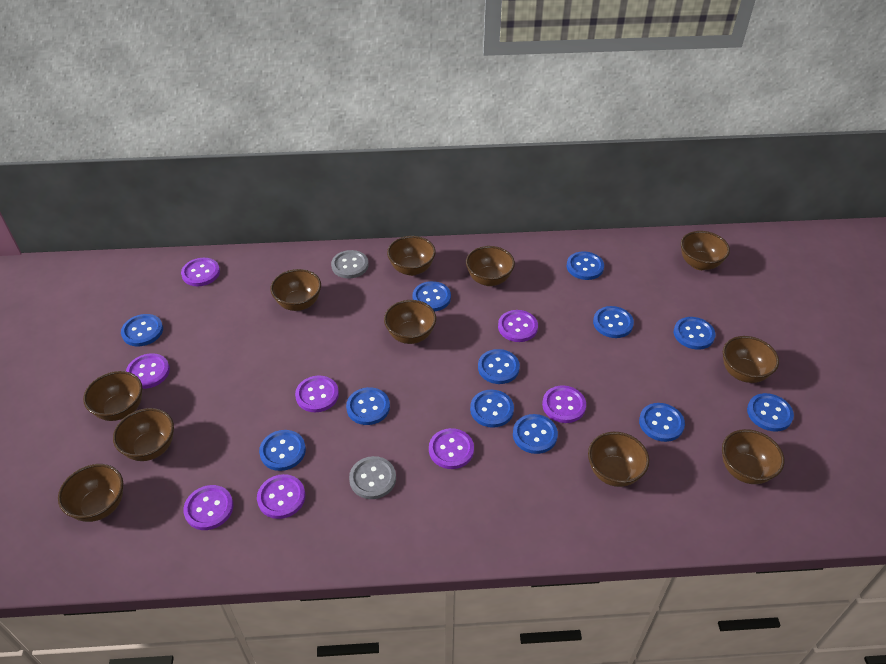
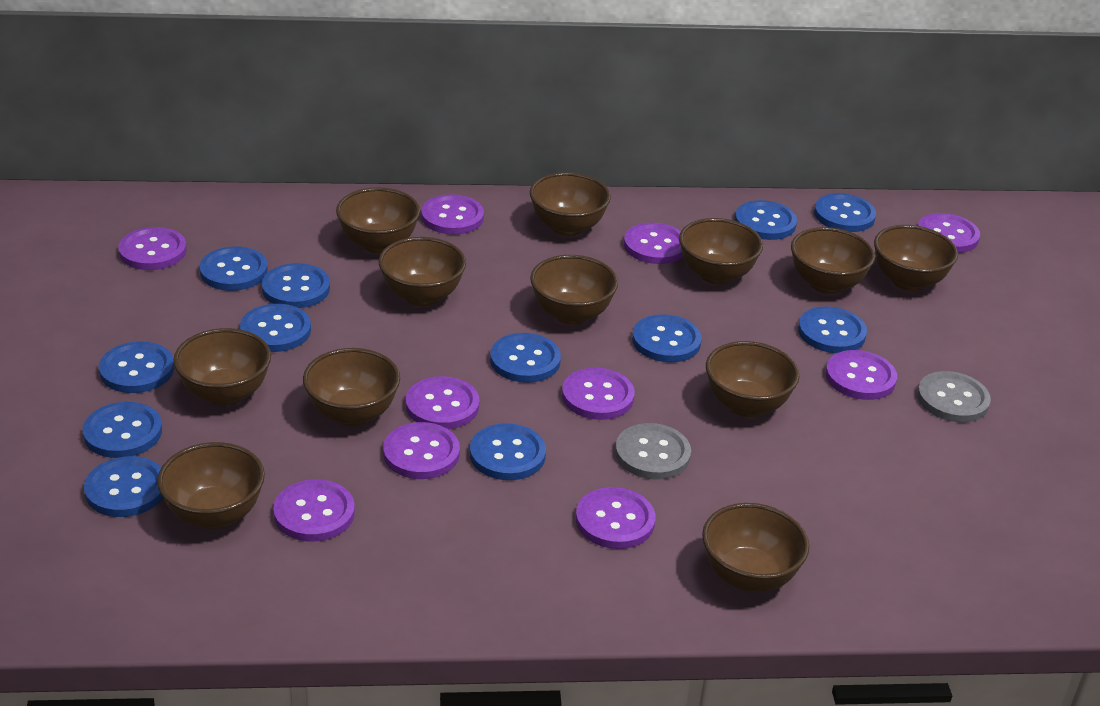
brown bowl: [58,464,123,522] [83,371,142,421] [113,408,174,461] [270,269,321,311] [384,300,436,344] [387,236,436,276] [466,246,515,286] [588,432,649,487] [681,231,730,270] [722,429,784,484] [723,336,779,383] = 11 -> [157,442,265,529] [173,328,271,406] [303,348,400,426] [336,187,420,253] [379,237,466,306] [530,172,611,236] [530,255,618,325] [679,218,763,285] [702,503,809,592] [706,341,800,417] [791,227,875,294] [874,225,958,291] = 12
purple button: [126,353,170,389] [181,258,220,286] [183,485,233,530] [257,474,305,519] [295,375,339,412] [429,428,474,469] [498,310,538,342] [542,385,586,423] = 8 -> [118,227,187,270] [273,479,355,542] [383,422,460,479] [406,376,479,429] [421,194,484,235] [562,368,635,420] [576,487,656,549] [624,223,683,264] [825,350,897,400] [918,213,980,253] = 10

